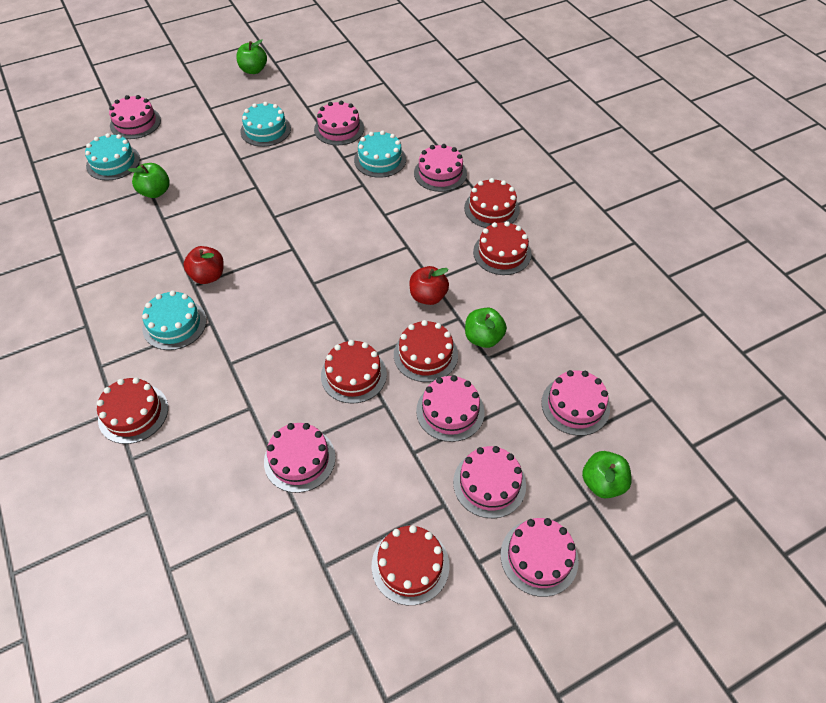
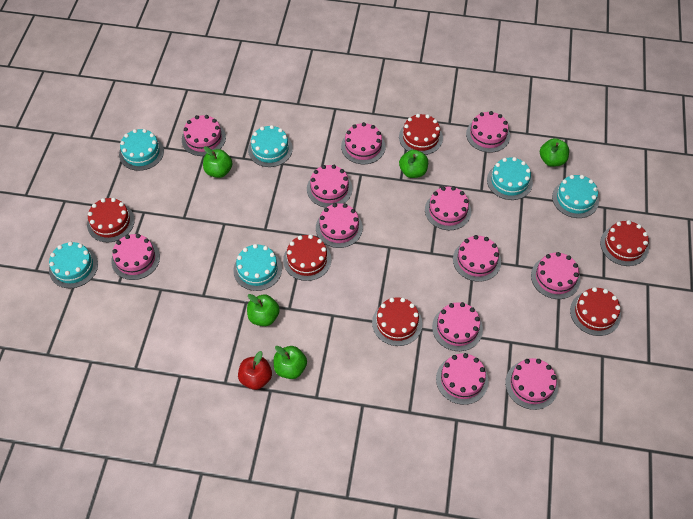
green apple: [128,163,170,198] [236,39,267,74] [465,308,507,348] [582,451,632,499] = 4 -> [203,146,233,178] [247,294,280,326] [274,346,307,379] [399,150,428,178] [540,138,569,167] = 5
pink cake: [109,95,161,139] [264,423,336,493] [314,101,364,145] [414,144,467,192] [416,375,485,442] [453,446,526,518] [500,518,579,597] [541,370,610,436] = 8 -> [111,234,160,280] [182,115,226,156] [307,165,352,208] [316,203,363,248] [341,122,386,164] [425,186,471,230] [432,302,483,351] [436,353,488,405] [453,235,501,282] [466,111,510,153] [505,358,558,410] [531,252,580,299] = 12
red apple: [184,246,224,284] [410,266,449,305] = 2 -> [238,351,272,390] = 1
turquoise cake: [85,133,140,181] [142,291,207,350] [240,102,291,147] [354,131,406,178] = 4 -> [49,242,98,288] [119,129,164,171] [233,244,282,291] [248,125,293,167] [487,157,533,200] [552,175,599,218] = 6

